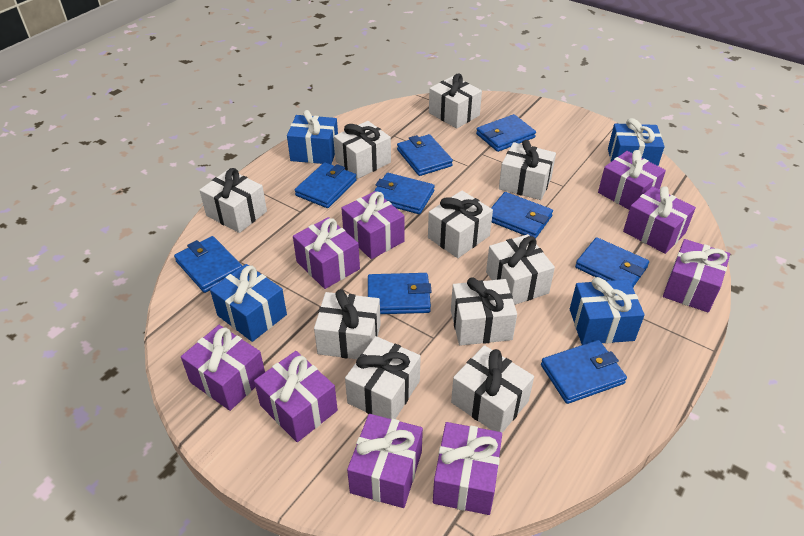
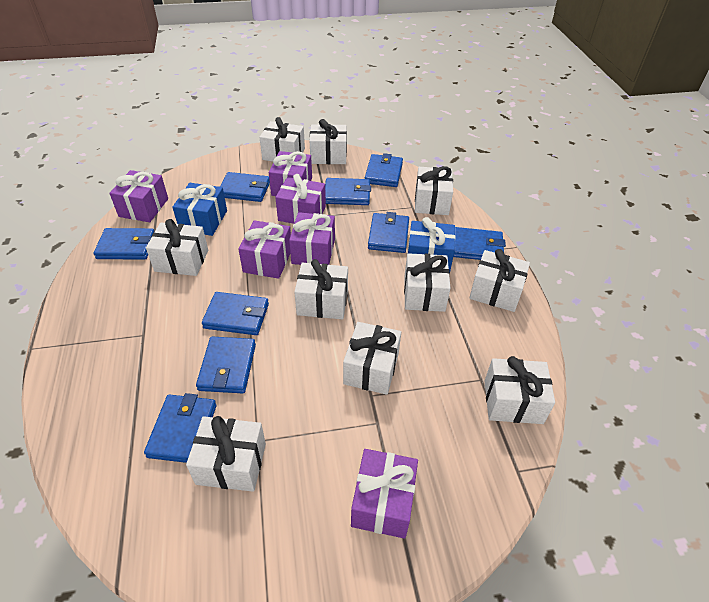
blue gift: [210,264,287,342] [287,110,338,164] [570,277,645,345] [608,118,665,166] = 4 -> [172,183,227,236] [407,217,455,271] = 2
purple gift: [181,325,265,411] [254,351,338,442] [293,217,360,289] [341,191,405,259] [347,414,423,508] [433,422,502,515] [598,150,666,210] [623,186,696,254] [663,239,730,313] = 9 -> [109,170,168,222] [238,220,291,279] [269,151,312,196] [275,174,326,224] [289,212,335,265] [351,449,418,539] = 6

